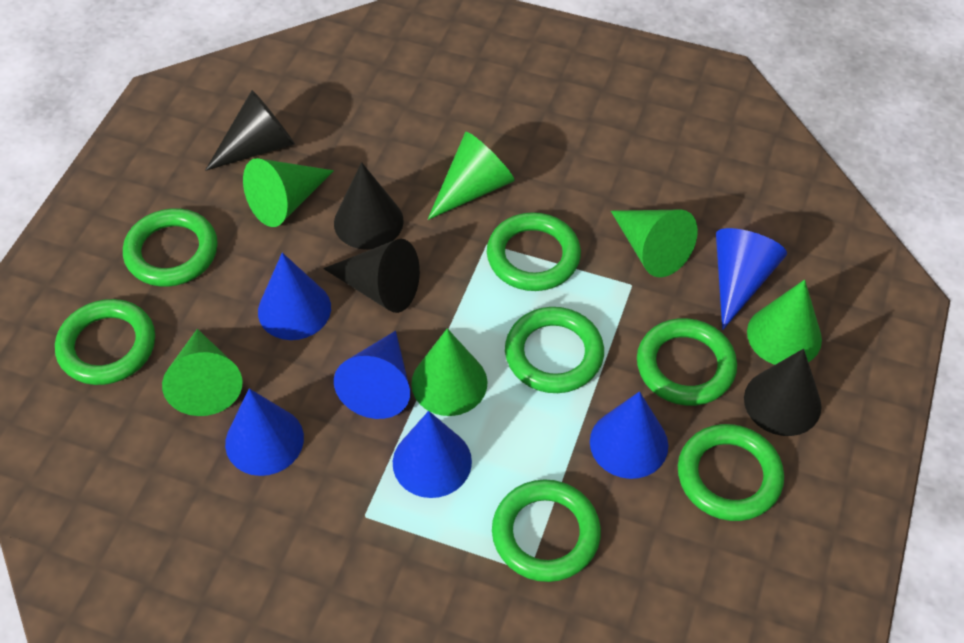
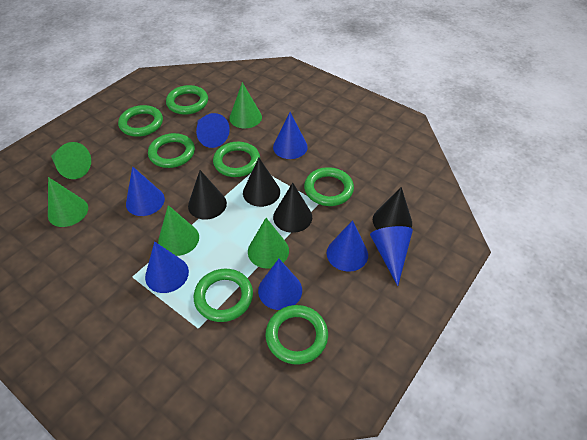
blue cone: [225,389,304,476] [258,253,331,340] [334,331,410,419] [393,411,472,498] [590,391,668,479] [716,228,787,330] = 6 -> [126,166,165,216] [145,242,189,293] [196,113,230,148] [258,259,302,310] [273,112,308,159] [327,220,368,272] [370,226,413,286] = 7
green cone: [162,329,242,416] [243,158,334,227] [411,328,487,416] [427,132,515,220] [611,209,698,277] [747,279,822,365] = 6 -> [48,177,88,227] [51,142,91,179] [158,205,199,256] [229,82,262,128] [248,218,289,269] = 5

